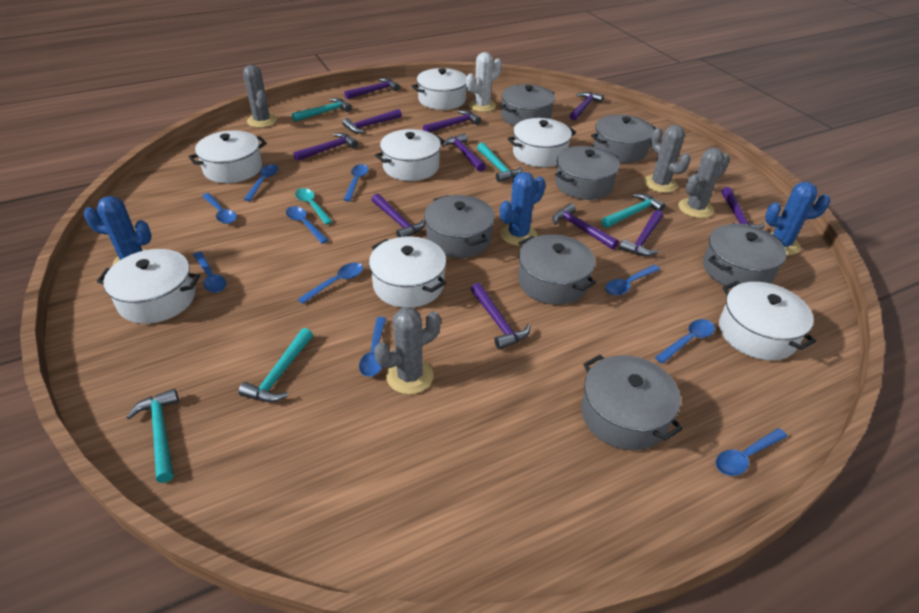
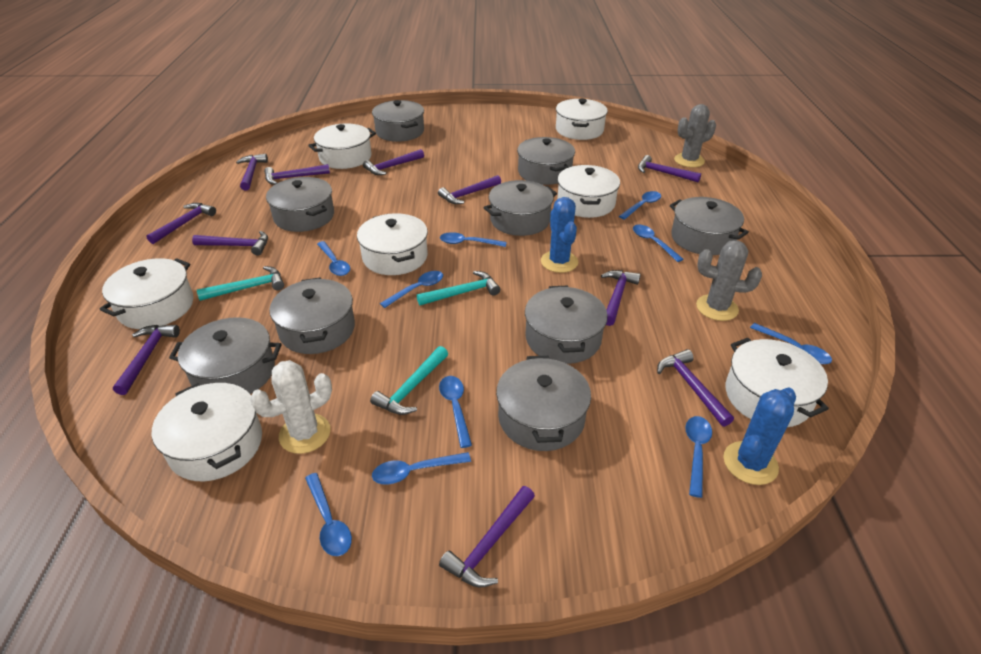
blue cactus: [84,196,152,266] [500,172,546,246] [765,182,830,256] = 3 -> [541,197,578,273] [724,388,796,485] = 2
grey cactus: [243,65,277,128] [374,307,441,394] [644,125,691,193] [678,148,730,218] = 4 -> [674,104,716,167] [696,240,762,321] = 2
grey pot: [424,195,495,258] [500,84,555,126] [518,234,596,305] [555,146,620,200] [581,355,683,450] [591,115,656,163] [703,224,786,289] = 7 -> [169,317,281,394] [266,177,334,232] [269,277,355,354] [372,100,424,142] [484,180,557,236] [496,356,591,451] [517,137,575,185] [525,286,608,364] [670,197,749,255] = 9
turquoise hammer: [126,389,179,483] [239,328,313,402] [292,98,351,122] [477,142,522,182] [602,194,665,228] = 5 -> [197,266,284,301] [370,346,448,415] [417,271,500,305] = 3
turquoise spoon: [295,188,333,225] = 1 -> none = 0

